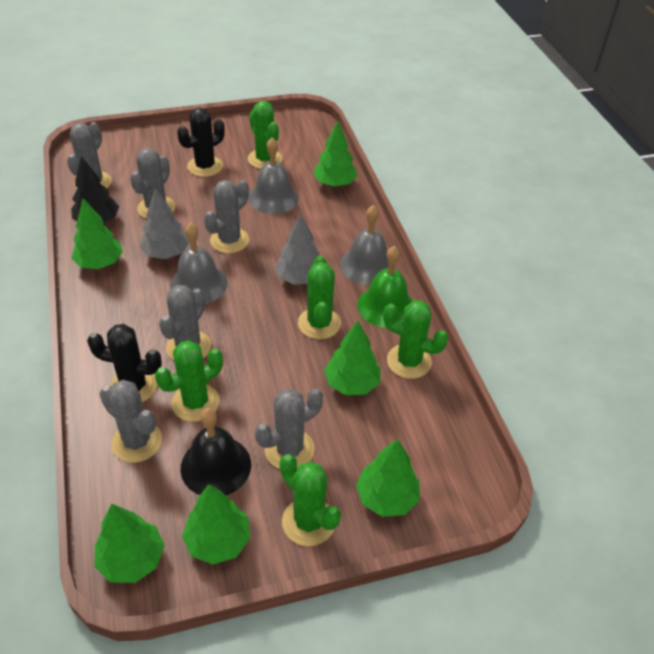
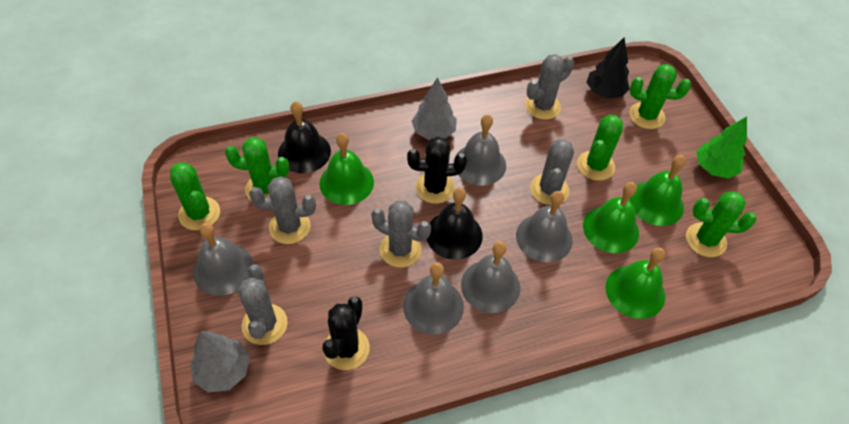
black bell: [181,408,251,495] = 1 -> [278,101,331,173] [427,188,483,260] = 2
green bell: [357,246,413,328] = 1 -> [319,133,374,205] [583,182,639,253] [605,247,665,319] [629,155,686,226] = 4
green tree: [71,198,123,269] [94,504,165,583] [182,484,250,565] [313,121,357,187] [324,321,381,395] [356,439,420,517] = 6 -> [696,116,747,179] = 1
grey bell: [170,223,227,304] [248,138,299,214] [340,205,395,285] = 3 -> [193,223,254,296] [403,262,464,335] [454,114,506,186] [461,241,520,313] [516,191,573,262] = 5
grey cactus: [67,122,112,189] [99,380,162,463] [130,148,176,219] [159,285,211,360] [204,180,249,253] [255,388,323,469] = 6 -> [238,264,288,345] [249,176,316,244] [371,200,431,268] [525,54,574,120] [530,139,574,205] = 5

